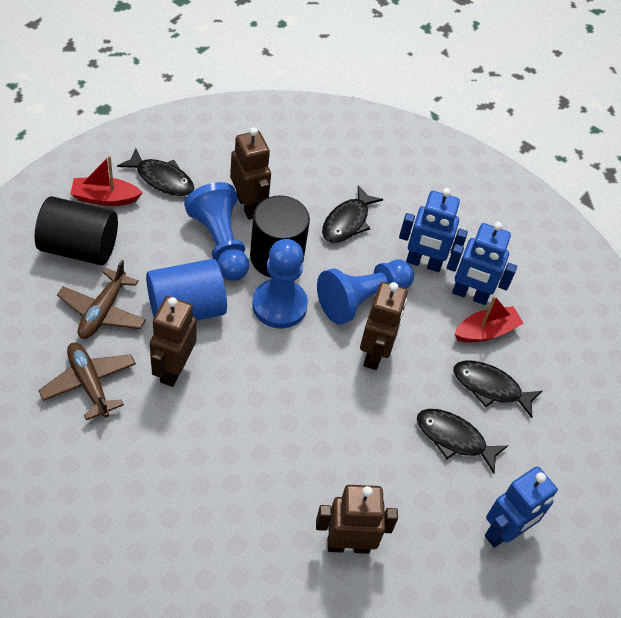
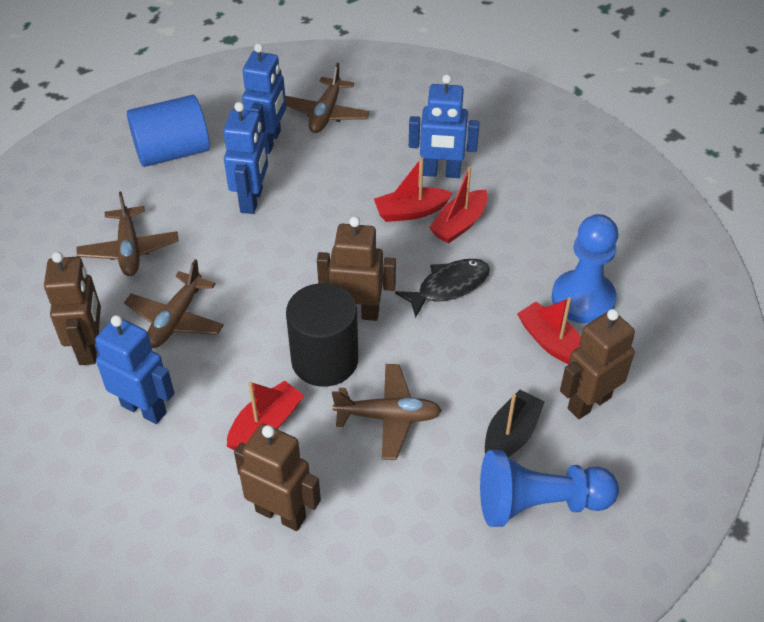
black boat: none = 0 -> [485,390,545,457] = 1
black cylinder: [35,196,118,265] [250,195,310,278] = 2 -> [286,283,358,387] = 1
black fish: [117,148,194,196] [322,185,383,243] [417,409,508,473] [453,361,542,418] = 4 -> [395,259,490,318] = 1
blue pawn: [184,182,249,281] [252,239,308,328] [317,260,414,325] = 3 -> [480,450,619,527] [552,214,618,324] = 2
blue robot: [399,188,468,272] [446,222,517,305] [485,466,558,548] = 3 -> [95,315,174,424] [223,102,268,214] [242,43,286,154] [409,74,479,178] = 4
brown plane: [38,343,136,420] [57,260,146,339] = 2 -> [76,191,179,276] [124,259,224,348] [285,63,370,133] [332,364,442,460] = 4
red boat: [70,155,143,206] [454,295,524,342] = 2 -> [227,381,305,450] [374,157,453,222] [429,166,488,244] [517,297,581,365] = 4

